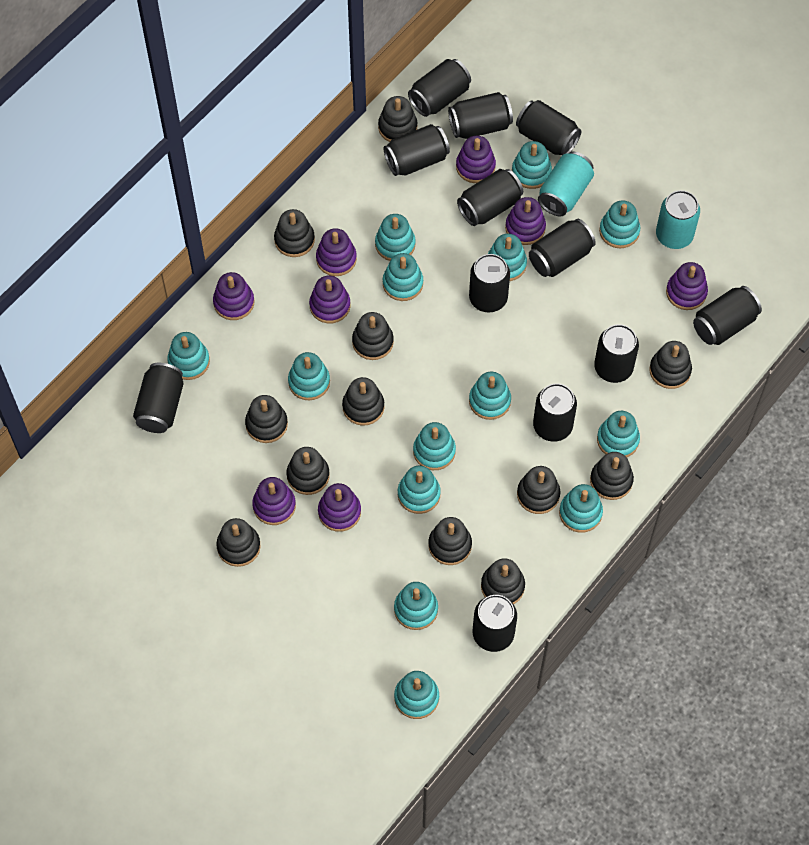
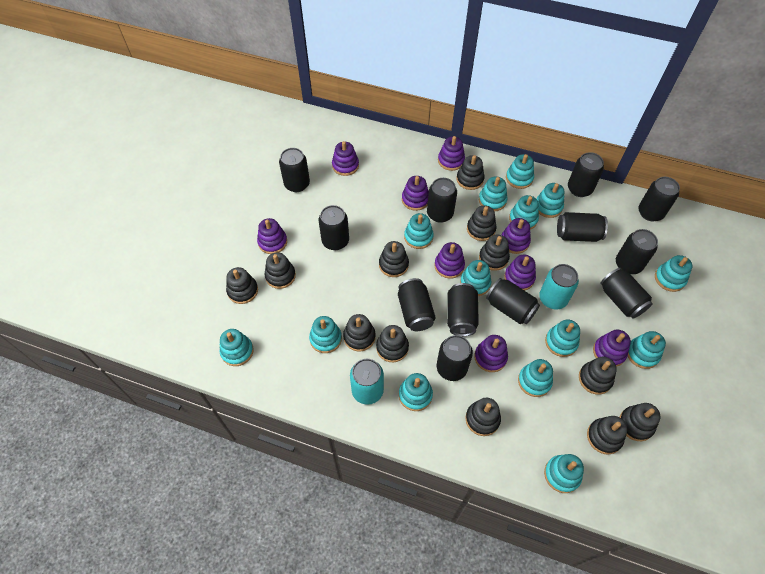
purple stacking toy: [213,272,254,320] [252,477,296,525] [309,275,350,323] [316,228,357,276] [318,483,361,532] [456,136,496,183] [505,197,546,245] [666,262,708,310] = 8 -> [257,218,287,254] [332,141,359,176] [402,176,429,211] [434,242,465,279] [438,136,465,171] [474,335,508,372] [502,218,531,254] [504,255,536,291] [593,330,631,367] = 9

